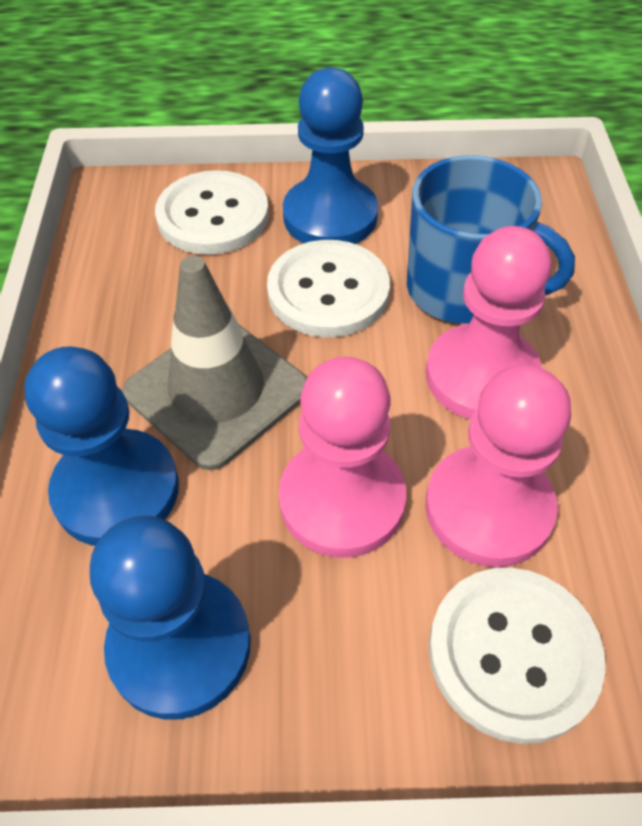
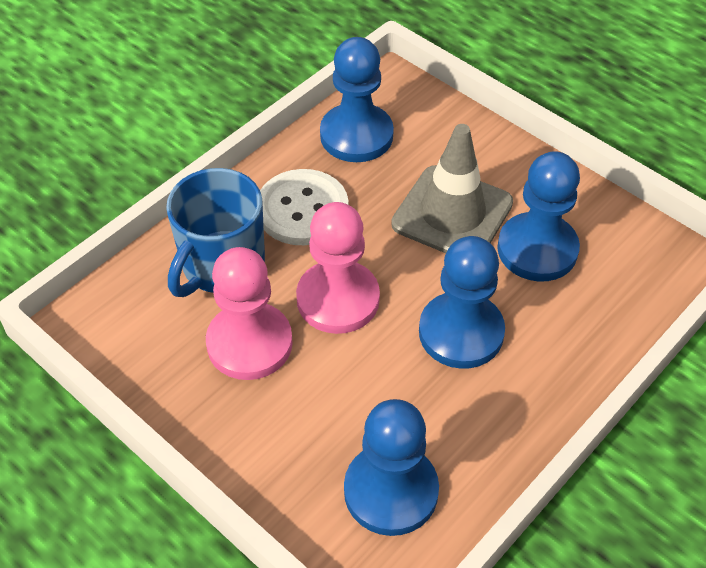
blue pawn: [24,346,179,546] [90,516,251,720] [283,67,378,244] = 3 -> [320,37,394,162] [344,399,439,536] [419,236,505,369] [497,151,580,282] = 4
pink pawn: [279,357,406,558] [425,365,571,567] [426,226,552,419] = 3 -> [206,247,293,380] [296,202,380,334] = 2
white button: [155,170,269,255] [267,240,390,337] [429,567,605,744] = 3 -> [260,169,348,245] = 1

